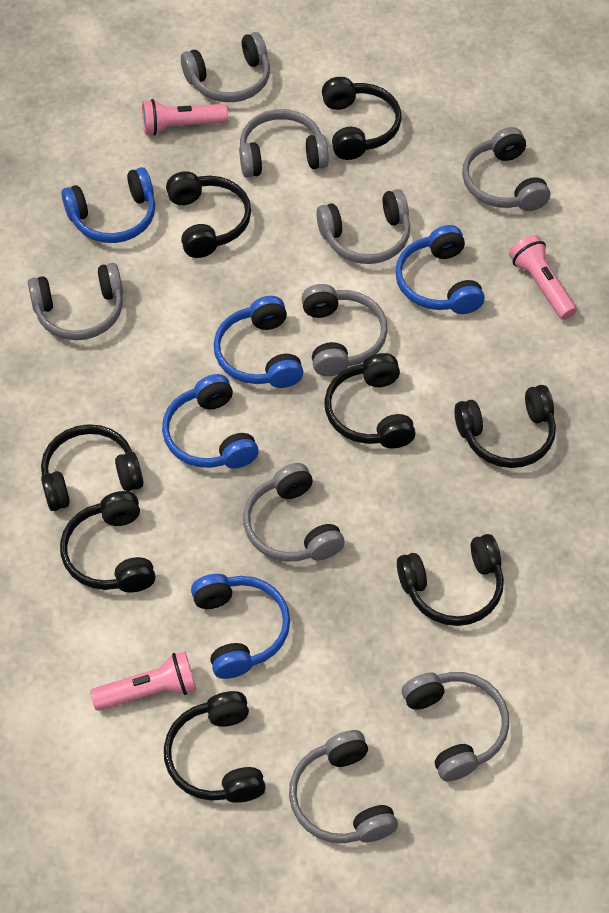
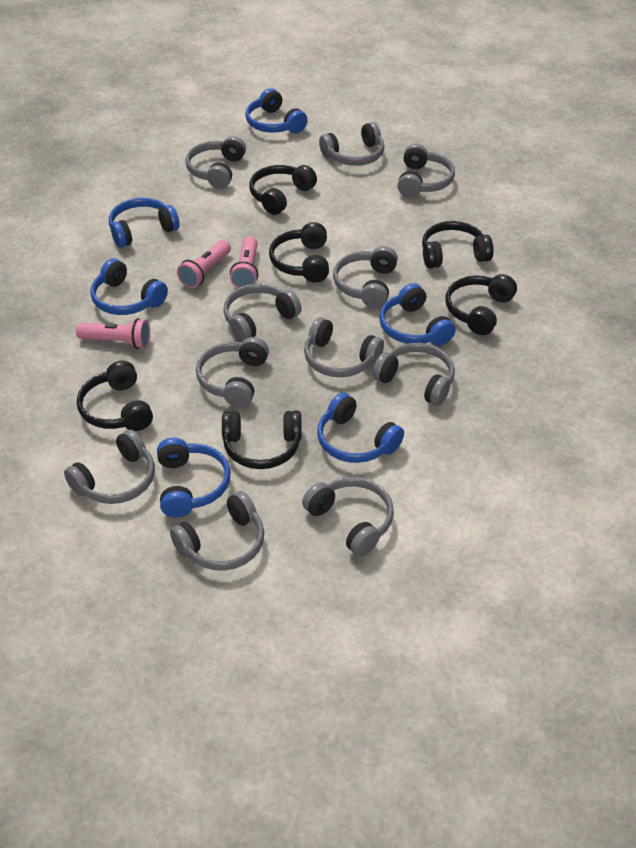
black headphones: [41,424,144,511] [60,491,155,592] [164,691,266,803] [166,171,251,258] [322,77,402,160] [324,353,416,449] [397,534,504,626] [454,385,556,468] = 8 -> [77,361,153,431] [222,411,301,469] [249,165,317,215] [269,222,329,283] [422,221,494,269] [445,274,517,335] = 6
blue headphones: [62,167,155,243] [162,374,259,468] [191,574,290,679] [214,296,304,388] [395,225,485,314] = 5 -> [90,258,168,315] [109,198,180,248] [157,438,231,518] [245,88,308,133] [317,393,404,463] [379,283,456,345] = 6
grey headphones: [28,263,123,340] [181,32,270,102] [239,109,329,178] [243,463,345,562] [289,730,398,843] [301,284,388,376] [316,189,410,264] [402,672,509,781] [462,127,550,211] = 9 -> [64,429,155,504] [170,491,264,571] [185,136,246,188] [196,337,269,407] [223,284,302,342] [302,477,394,557] [304,317,384,377] [319,122,385,166] [333,246,398,308] [372,343,455,406] [397,144,455,197] = 11

